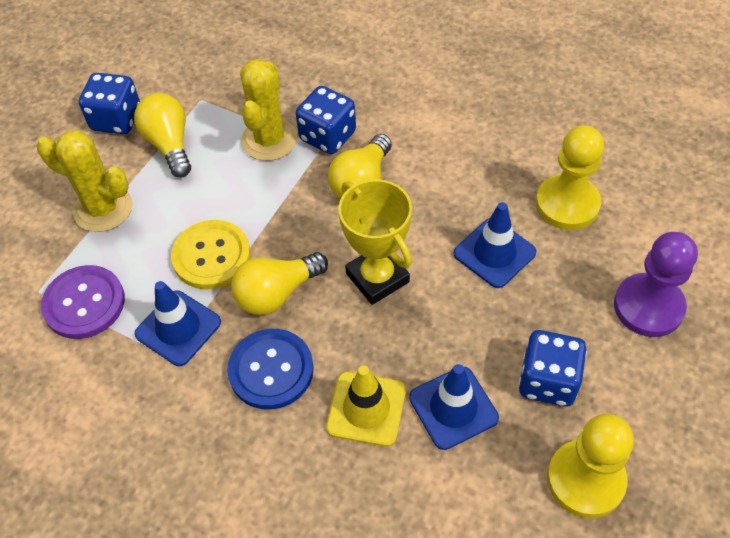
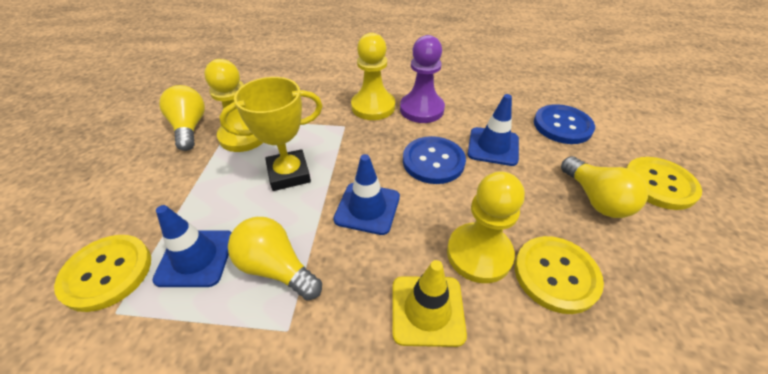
blue button: [227,329,314,410] = 1 -> [403,136,466,184] [534,104,595,144] = 2
blue dice: [79,73,140,134] [296,86,356,154] [519,330,587,407] = 3 -> none = 0
purple button: [41,265,125,339] = 1 -> none = 0
yellow button: [171,220,251,290] = 1 -> [54,235,151,312] [515,236,604,314] [626,157,702,210] = 3
yellow cactus: [37,130,132,232] [240,59,298,161] = 2 -> none = 0
yellow pawn: [536,125,604,230] [547,414,634,518] = 2 -> [204,59,263,152] [351,33,395,120] [447,171,525,283] = 3

